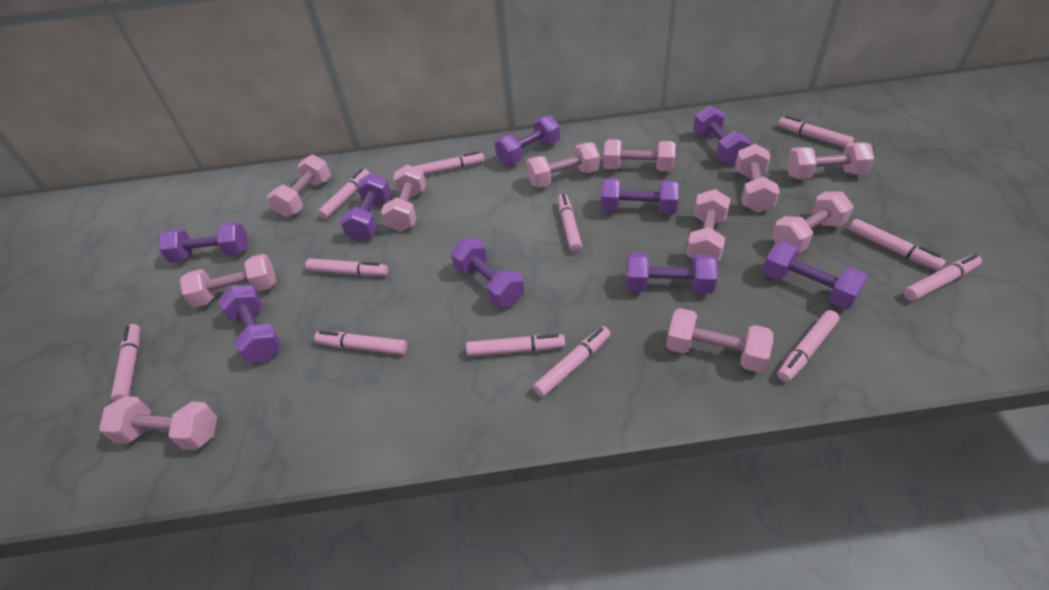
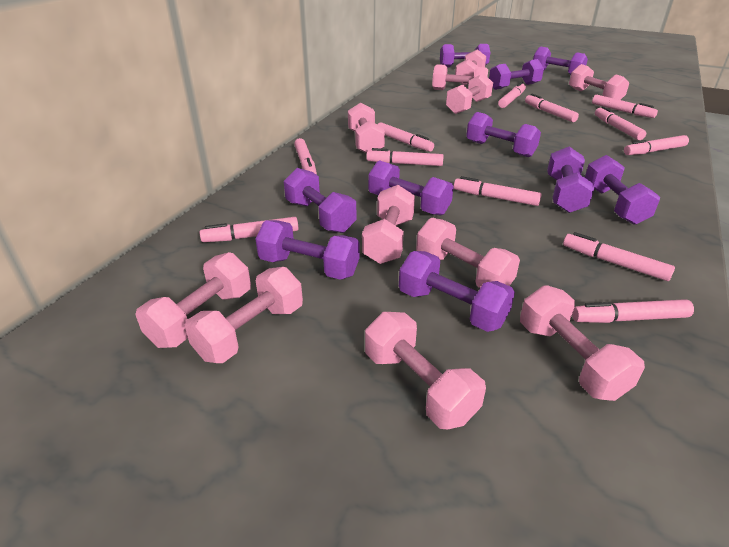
purple dumbbell: [159,222,248,263] [218,285,282,363] [340,173,391,241] [451,238,524,308] [495,115,560,165] [601,178,679,214] [626,253,718,294] [693,106,751,165] [763,240,868,309] = 9 -> [255,220,360,280] [284,168,356,233] [368,160,454,216] [399,251,515,332] [440,44,490,67] [466,112,541,157] [489,59,544,90] [533,47,588,75] [547,146,594,213] [585,155,660,225] = 10

